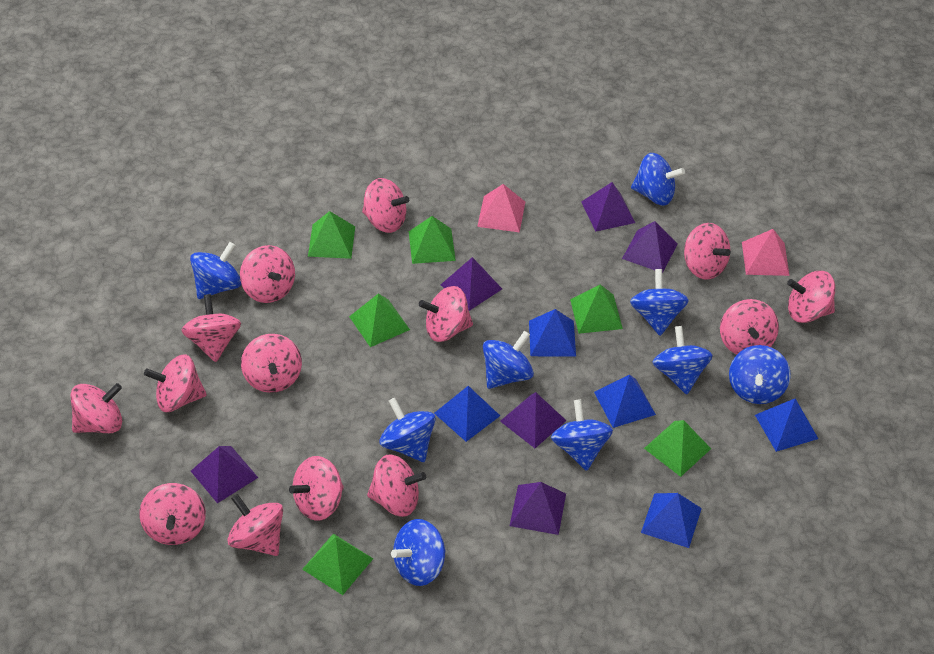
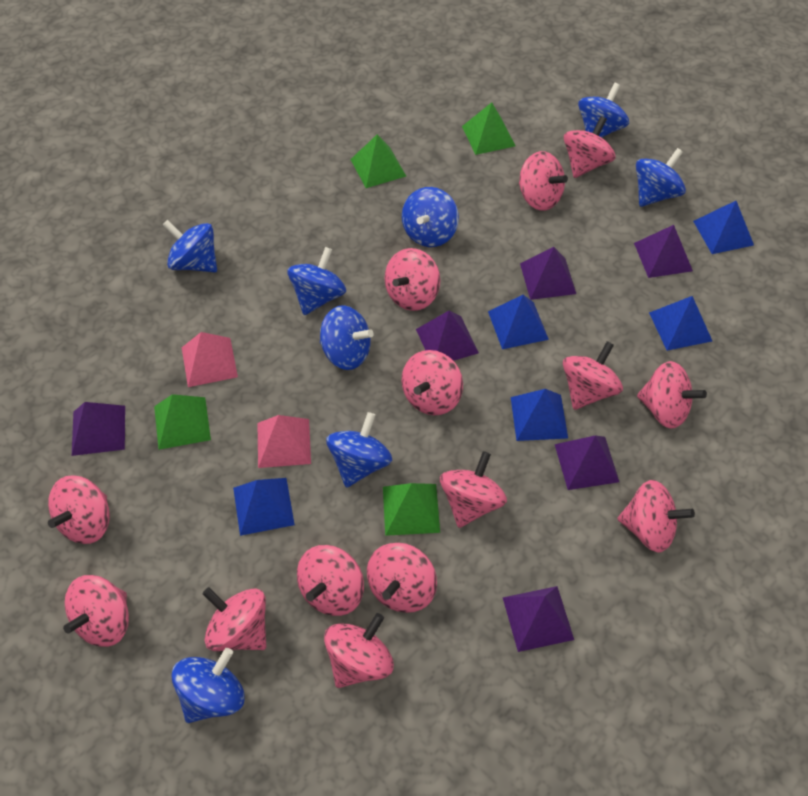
blue spinning top: [190,242,241,299] [379,398,436,462] [391,519,446,586] [483,331,534,389] [551,399,613,471] [630,269,689,336] [631,153,685,205] [652,326,713,394] [729,345,791,404] = 9 -> [163,220,217,273] [171,648,245,723] [287,247,346,315] [320,305,374,370] [326,412,392,488] [402,187,459,247] [578,83,629,138] [636,148,686,207] = 8
green pyramid: [302,534,373,595] [308,211,355,259] [349,293,410,347] [409,216,456,264] [570,284,623,334] [644,420,711,477] = 6 -> [154,394,211,450] [350,134,406,188] [383,483,440,536] [462,102,516,155] = 4

